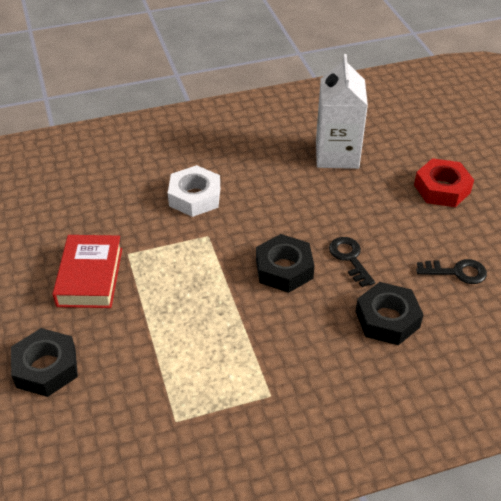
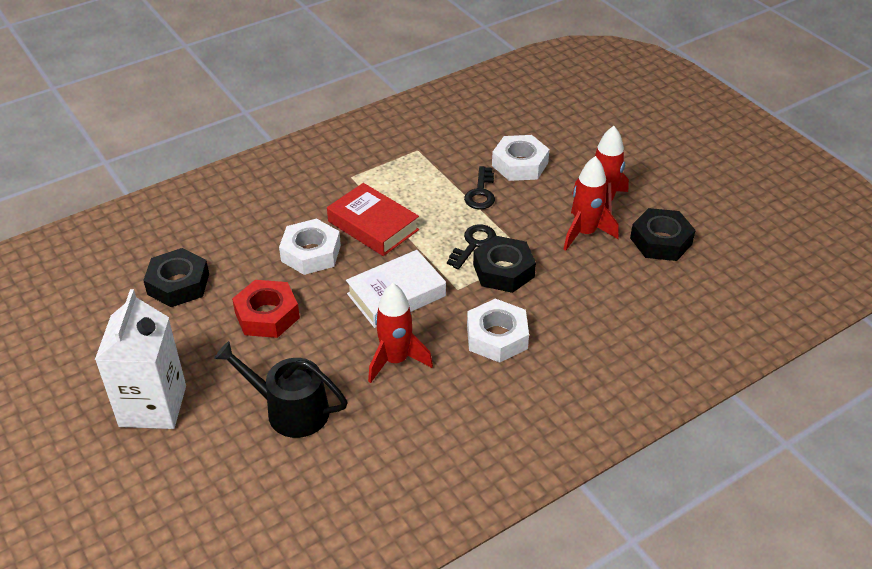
black watering can: none = 0 -> [214,341,347,438] = 1
red rocket: none = 0 -> [368,283,433,383] [563,156,619,251] [572,126,629,213] = 3
white book: none = 0 -> [346,250,446,328] = 1
white nut: [168,165,220,217] = 1 -> [279,218,341,275] [467,299,529,363] [492,135,550,181] = 3

